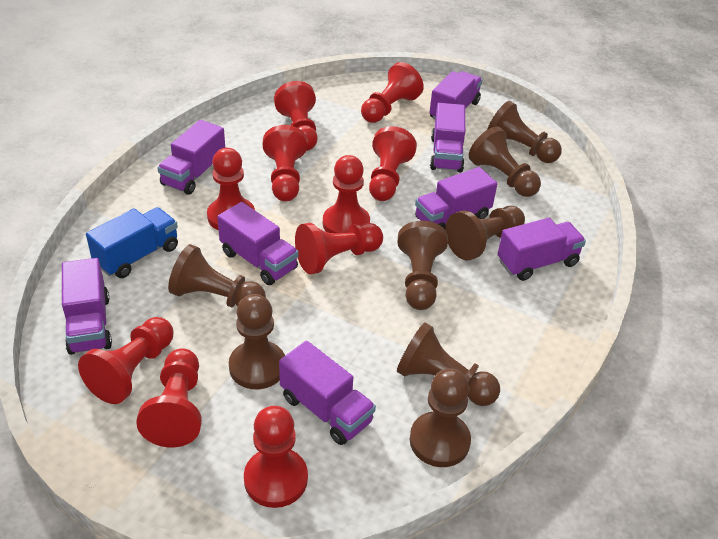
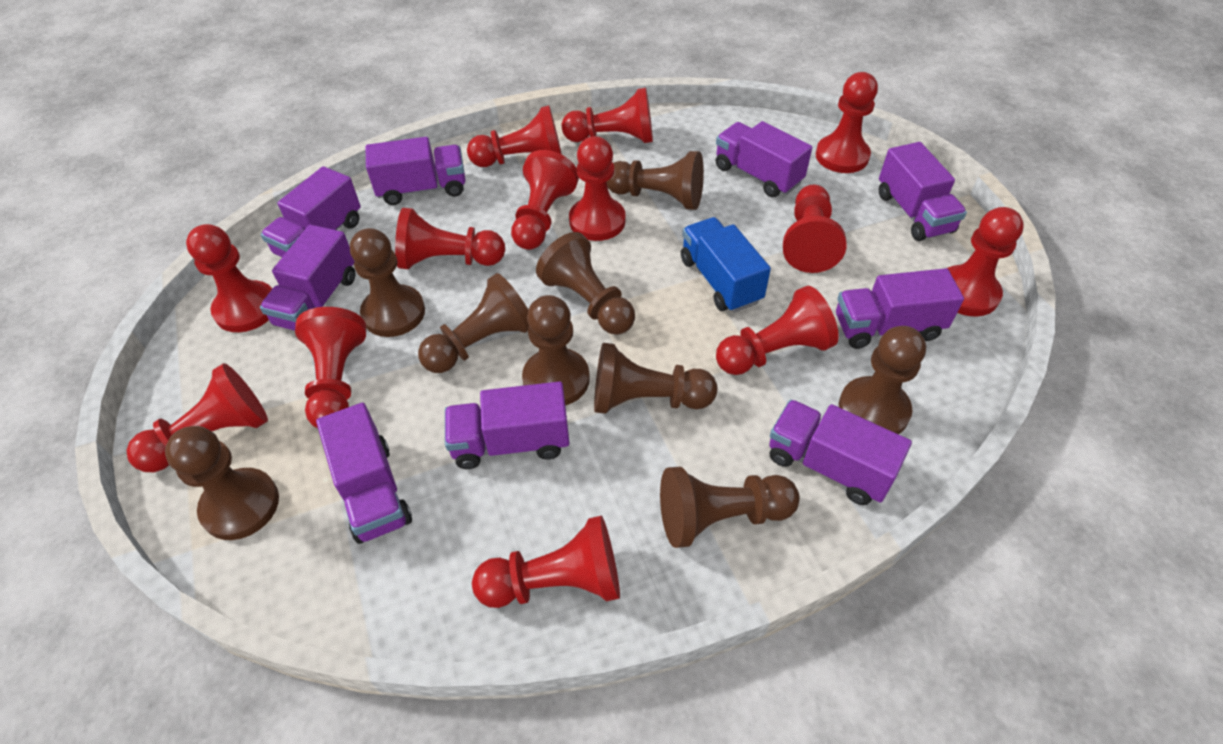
brown pawn: [168,244,266,307] [229,294,285,389] [397,221,448,310] [397,322,500,406] [410,369,471,467] [445,206,525,261] [469,126,541,197] [487,101,562,163] = 8 -> [165,426,279,540] [350,228,425,337] [418,273,529,373] [522,295,590,406] [536,232,635,335] [594,343,717,414] [607,151,704,210] [660,467,800,548] [839,326,926,434] = 9
purple truck: [62,258,112,355] [157,120,225,195] [217,202,299,285] [279,341,376,445] [415,167,497,229] [429,71,482,120] [430,103,465,172] [498,218,586,281] = 8 -> [260,225,355,331] [261,166,361,257] [316,403,412,544] [366,137,465,205] [445,381,569,469] [716,121,812,197] [769,400,912,505] [836,268,964,349] [879,142,967,241] = 9
red pawn: [78,317,173,404] [136,348,202,448] [207,148,255,230] [244,406,308,508] [263,125,307,201] [274,81,318,151] [295,223,383,274] [323,155,370,233] [361,62,424,123] [369,126,417,201] = 10 -> [126,363,268,472] [186,224,272,332] [295,307,366,428] [395,208,505,269] [467,106,562,167] [472,516,620,608] [511,150,579,250] [562,88,653,143] [569,136,626,241] [716,286,839,375] [783,185,846,273] [816,72,878,173] [947,207,1024,316] = 13

